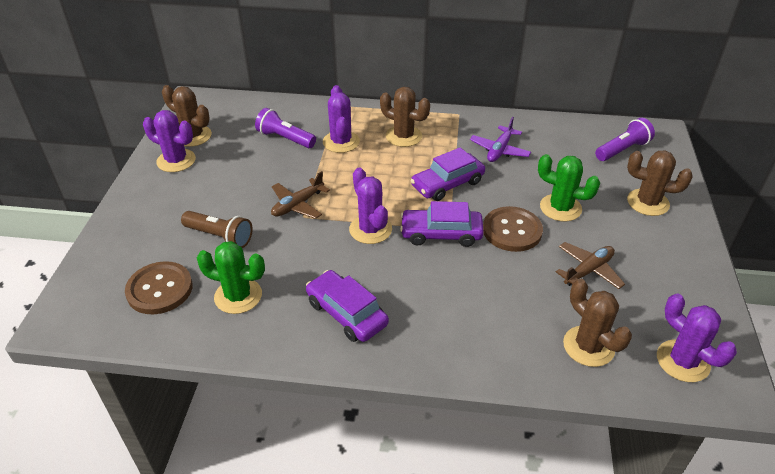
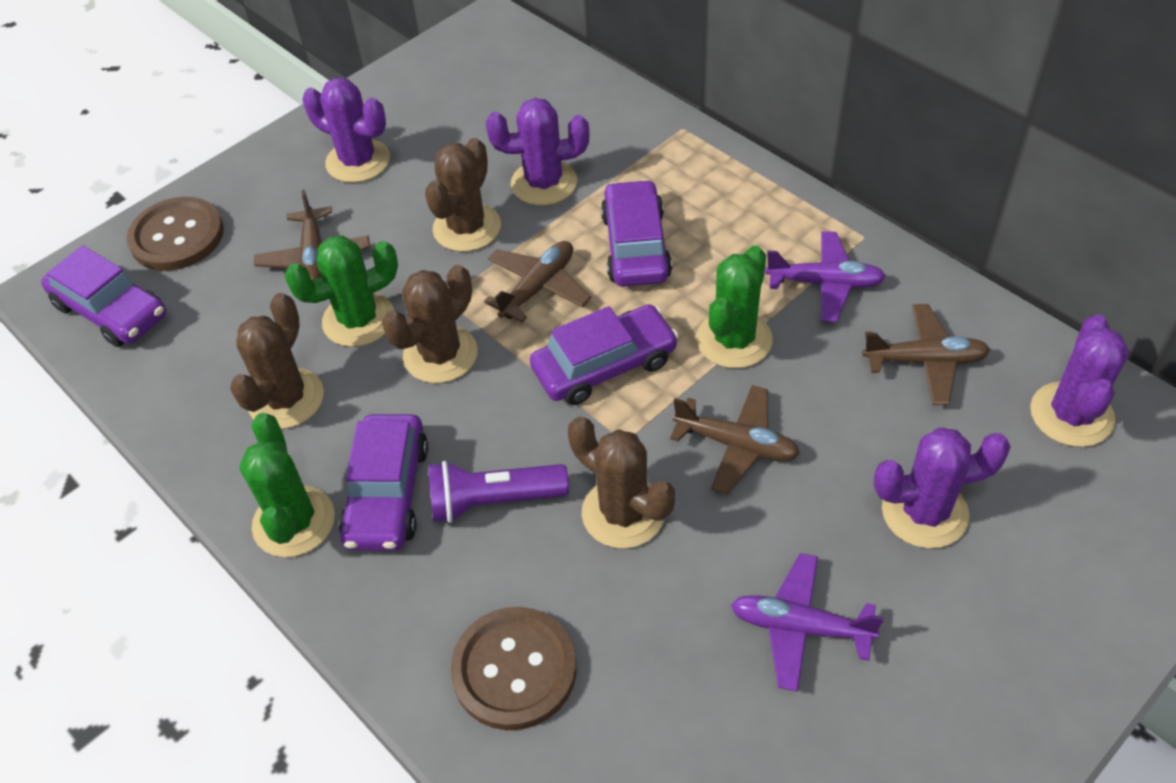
brown flashlight: [181,211,253,248] = 1 -> none = 0
brown plane: [271,171,330,219] [556,242,625,289] = 2 -> [254,190,370,280] [484,241,591,322] [670,385,800,494] [862,304,990,405] = 4
green cactus: [197,241,265,314] [538,154,600,222] = 2 -> [239,413,335,557] [285,235,398,347] [697,245,773,368] = 3
purple car: [306,270,389,342] [400,201,484,247] [410,147,485,201] = 3 -> [41,245,166,347] [339,414,428,551] [530,304,679,405] [601,179,672,287] = 4
purple flashlight: [255,108,316,148] [595,118,655,161] = 2 -> [428,461,569,523] = 1
purple plane: [470,117,531,162] = 1 -> [731,553,884,692] [765,231,886,322] = 2

